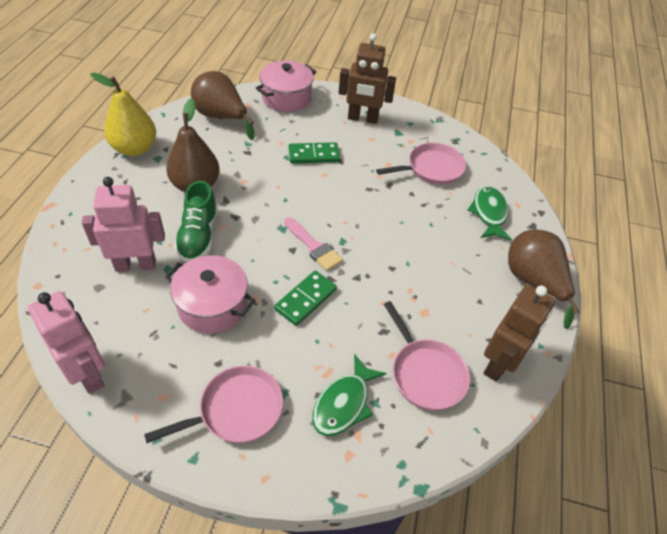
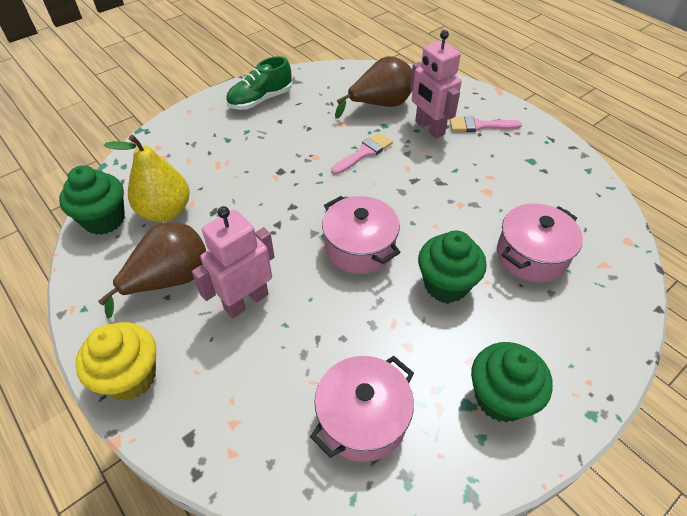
brown pear: [166,98,220,192] [191,71,254,140] [508,229,580,329] = 3 -> [98,222,206,318] [335,56,412,119] = 2
brown robot: [339,33,396,124] [484,285,555,382] = 2 -> none = 0
green cupcake: none = 0 -> [59,165,125,235] [418,230,487,303] [471,342,553,422] = 3
green domino: [274,271,337,326] [289,142,340,164] = 2 -> none = 0
green fish: [312,354,386,436] [467,186,512,240] = 2 -> none = 0
pink brush: [284,217,343,271] = 1 -> [331,132,393,175] [449,116,522,132] = 2
pink pan: [144,366,283,443] [376,143,466,185] [384,301,470,411] = 3 -> none = 0
pink pot: [165,255,256,334] [256,61,316,112] = 2 -> [310,356,414,462] [322,196,401,274] [497,203,583,283] = 3
yellow cupcake: none = 0 -> [75,322,156,401] = 1

